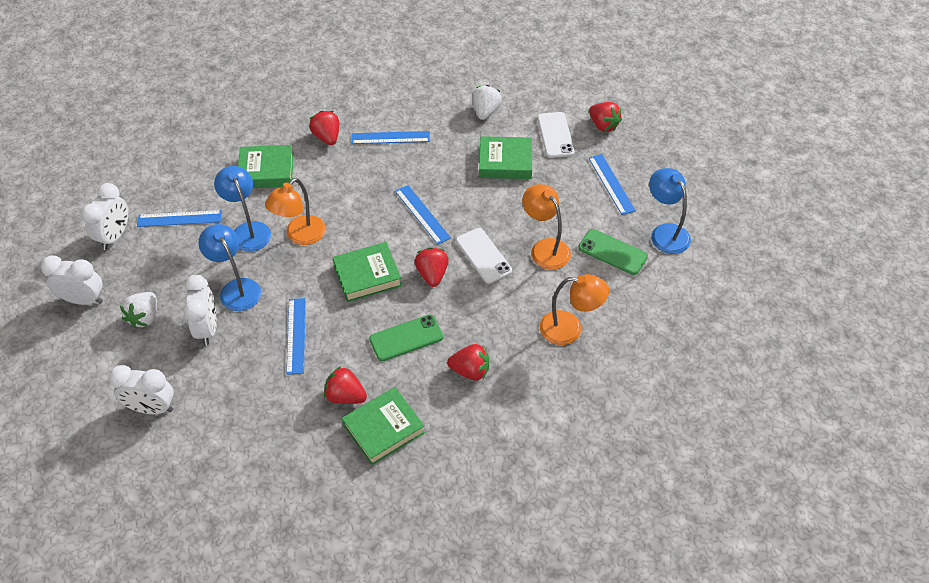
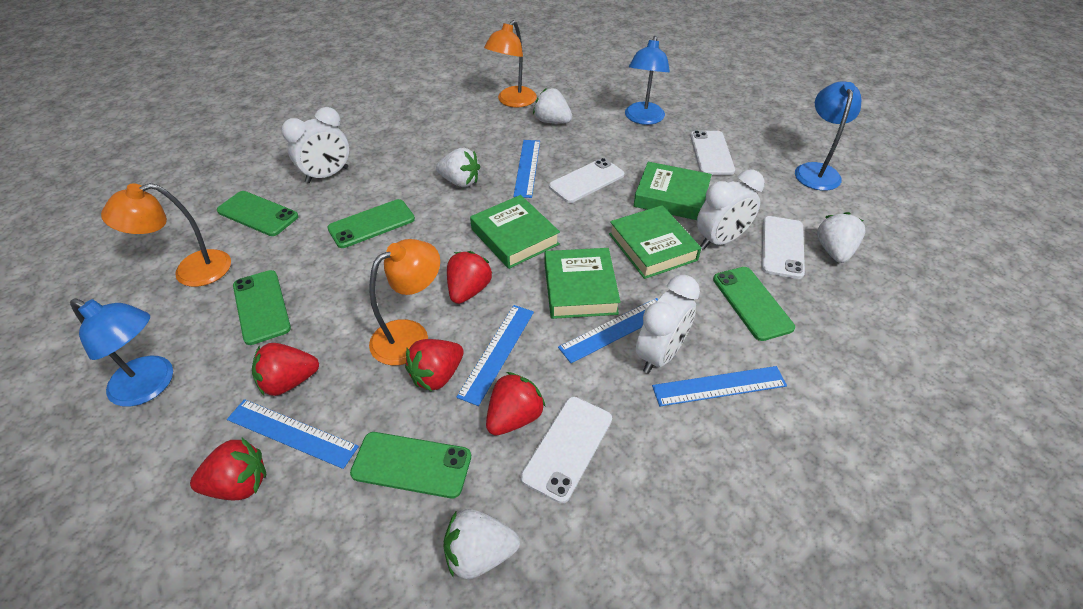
green phone: [369,314,443,361] [578,229,648,275] = 2 -> [217,191,299,236] [233,270,291,345] [327,199,415,248] [350,432,471,498] [713,267,795,341] = 5
white clock: [41,256,103,305] [81,183,128,250] [109,365,174,414] [184,274,217,345] = 4 -> [281,107,349,183] [636,275,700,373] [697,170,765,249] = 3
white phone: [456,228,512,284] [537,112,575,158] = 2 -> [521,397,612,504] [549,158,624,203] [690,130,735,175] [761,216,805,279] = 4
white strawberry: [120,292,157,328] [472,85,502,120] = 2 -> [436,148,480,187] [443,509,520,579] [533,88,572,124] [817,212,865,263] = 4

